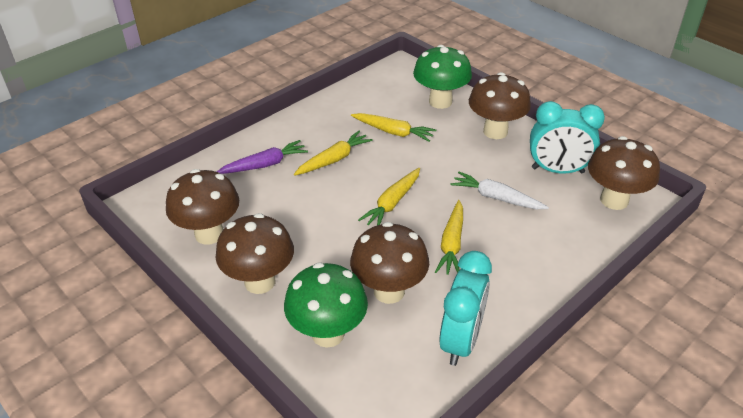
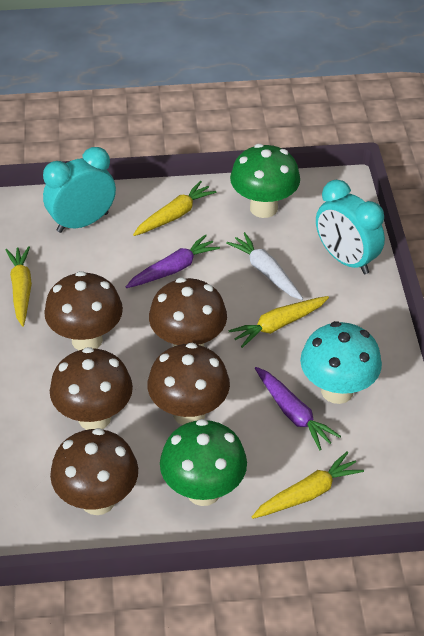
purple carrot: [217,140,308,174] = 1 -> [126,234,220,288] [255,367,341,450] = 2
turquoise mushroom: none = 0 -> [300,321,382,404] = 1

